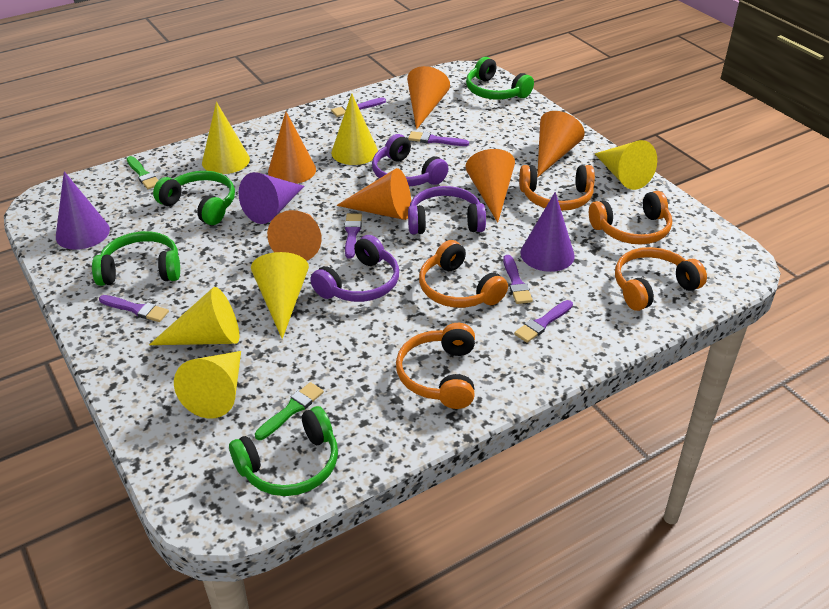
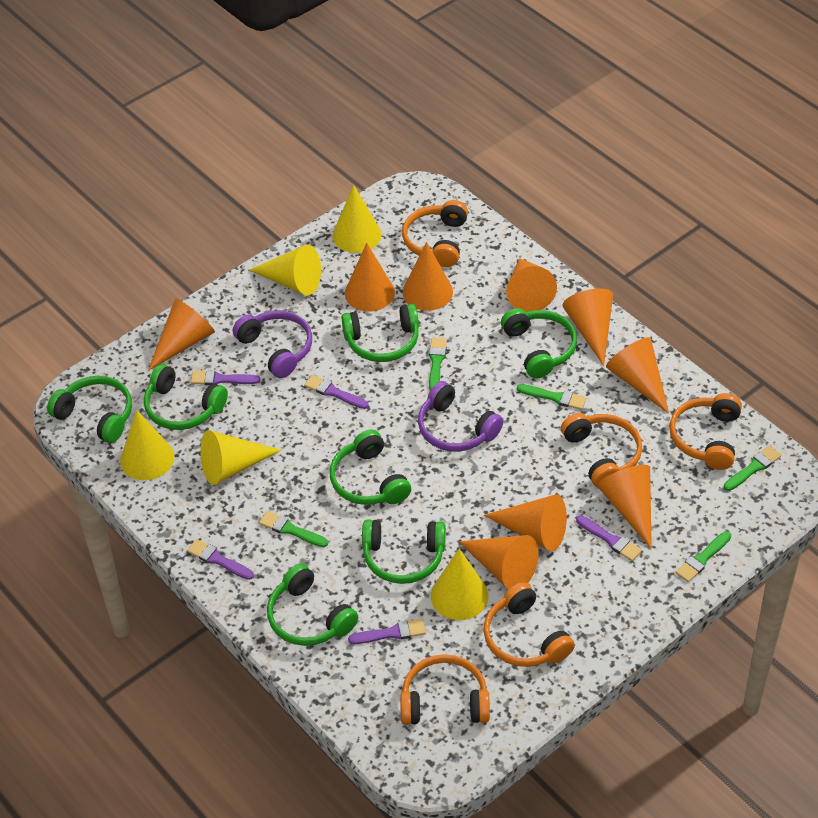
green brush: [127,156,158,189] [255,382,324,440] = 2 -> [259,511,328,547] [429,338,447,391] [517,384,586,410] [675,531,731,582] [724,446,782,491] = 5
green headphones: [92,231,180,286] [153,171,235,225] [229,406,338,496] [466,57,534,100] = 4 -> [47,376,132,443] [144,364,228,430] [267,563,358,646] [330,429,411,505] [342,304,419,362] [362,520,446,584] [501,308,577,378] = 7
orange cone: [267,210,322,261] [268,111,316,184] [336,168,411,220] [407,66,450,130] [465,149,515,223] [537,111,585,177] = 6 -> [148,299,215,371] [345,243,395,311] [403,242,453,311] [459,535,539,590] [484,494,567,551] [506,258,557,312] [563,289,613,366] [597,465,652,549] [606,337,669,414] = 9
purple brush: [99,295,169,322] [331,97,386,117] [345,213,362,259] [408,131,469,146] [503,255,533,304] [514,300,573,343] = 6 -> [187,539,254,580] [191,370,260,385] [305,375,369,409] [348,619,426,644] [576,515,642,561] = 5
purple cone: [56,171,110,250] [239,172,304,224] [520,192,575,272] = 3 -> none = 0
purple headphones: [310,235,399,302] [372,134,448,186] [408,186,486,234] = 3 -> [233,310,312,378] [418,381,503,452] = 2
yellow cone: [149,287,239,345] [174,351,241,418] [202,102,250,174] [251,252,309,339] [331,93,378,165] [595,140,657,190] = 6 -> [120,410,174,480] [200,430,281,485] [249,245,321,296] [333,185,382,253] [431,549,488,620] = 5

